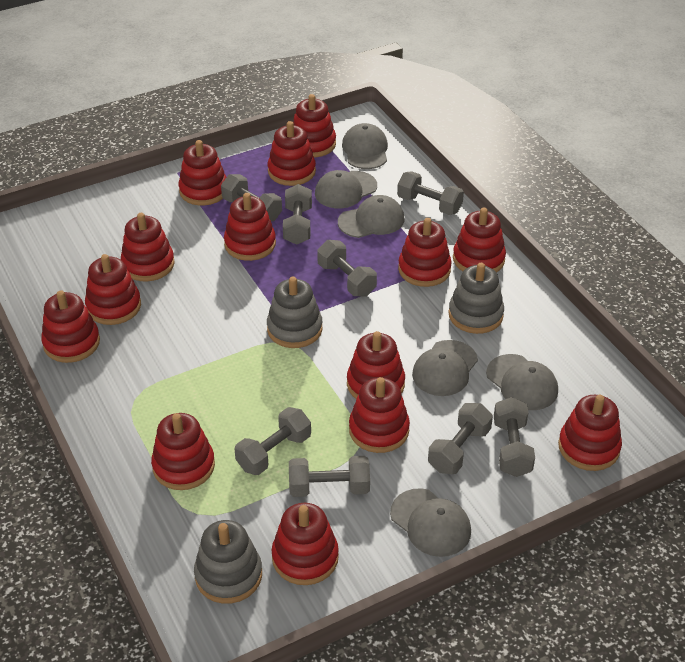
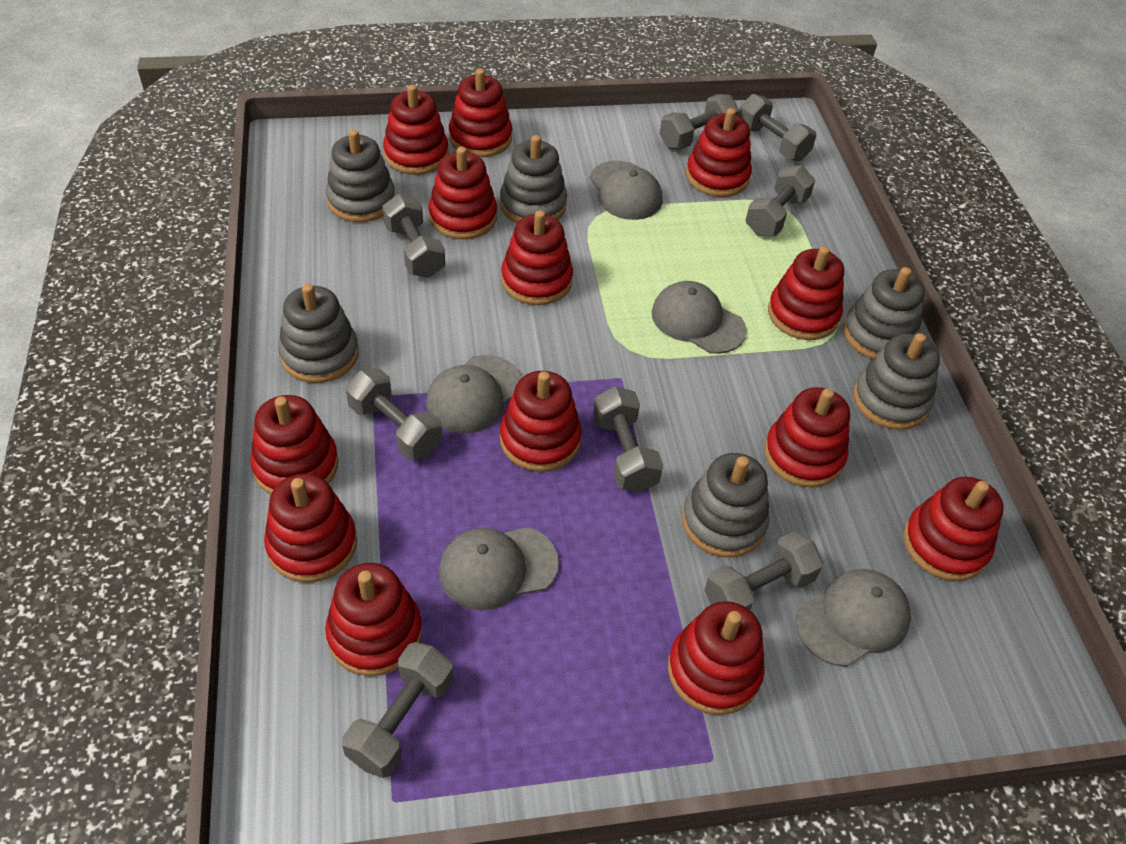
grey cap: [315,170,377,209] [338,195,404,238] [342,123,388,169] [390,488,471,557] [412,340,478,396] [486,354,558,410] = 6 -> [426,355,521,433] [439,527,559,611] [590,161,663,220] [652,281,747,354] [796,569,911,667] = 5
grey stacking toy: [194,520,262,604] [267,277,322,348] [448,263,504,334] = 3 -> [278,284,359,383] [326,130,395,222] [500,135,567,223] [682,453,770,558] [843,267,925,359] [853,333,940,430] = 6
red stacking toy: [41,290,100,363] [85,254,141,325] [121,213,175,281] [151,413,215,490] [178,140,226,206] [224,193,276,261] [268,121,316,186] [272,503,339,585] [293,94,336,157] [347,331,405,399] [349,377,410,453] [398,218,452,287] [453,208,506,273] [558,395,622,471] = 14 -> [250,395,338,494] [264,474,357,582] [325,563,422,676] [383,85,449,175] [428,147,497,240] [449,69,512,157] [500,371,582,472] [501,210,573,305] [668,601,765,715] [686,108,752,197] [764,387,850,487] [768,246,844,340] [903,477,1004,581] = 13

